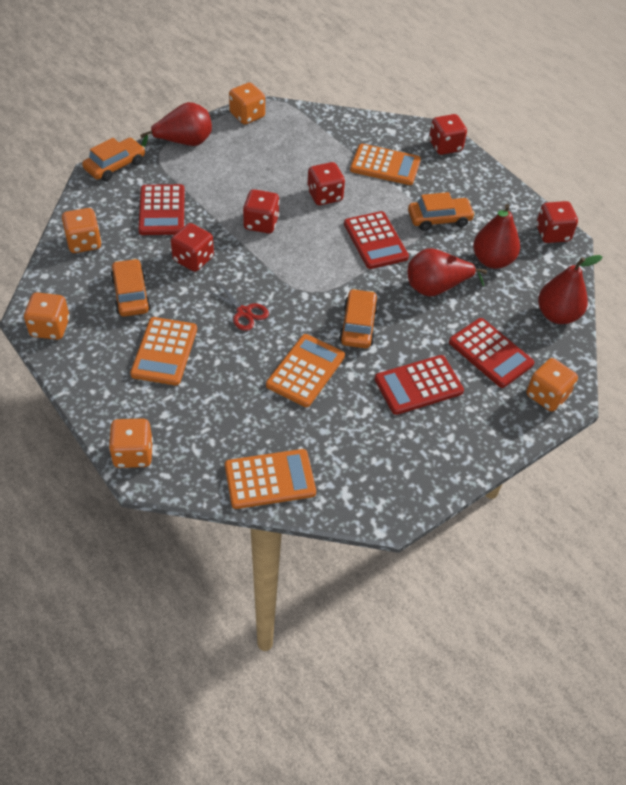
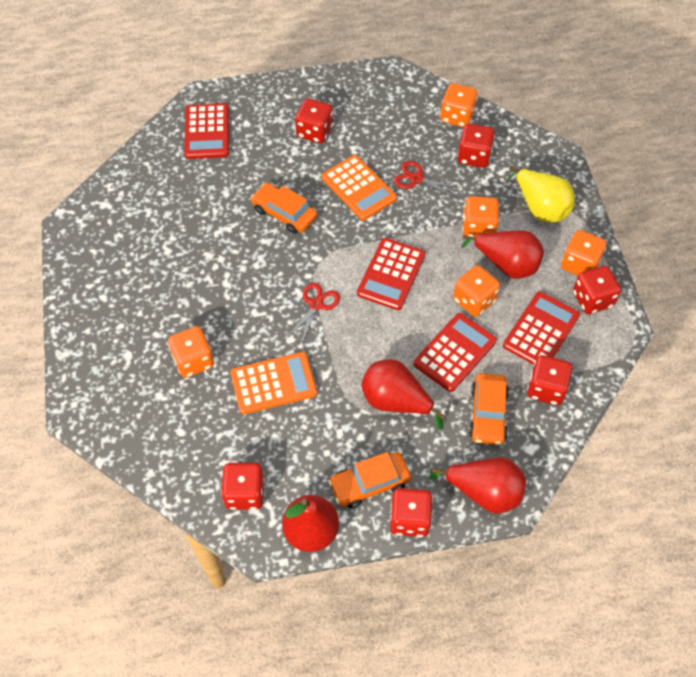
orange calculator: [130,317,197,385] [225,449,316,509] [266,334,345,407] [350,144,421,185] = 4 -> [230,352,317,414] [322,155,397,220] = 2
orange car: [82,138,145,181] [111,259,151,317] [339,289,379,349] [408,192,475,231] = 4 -> [251,183,317,234] [328,452,411,508] [469,373,509,445] = 3
red dice: [171,223,214,272] [243,189,280,233] [307,162,345,205] [429,114,467,155] [536,201,578,243] = 5 -> [221,463,265,510] [295,98,333,143] [390,488,433,537] [457,124,495,168] [527,355,573,405] [573,266,621,314] = 6
red scissors: [207,283,269,331] = 1 -> [287,283,340,345] [394,161,461,198] = 2
yellow pear: none = 0 -> [507,166,575,222] = 1

